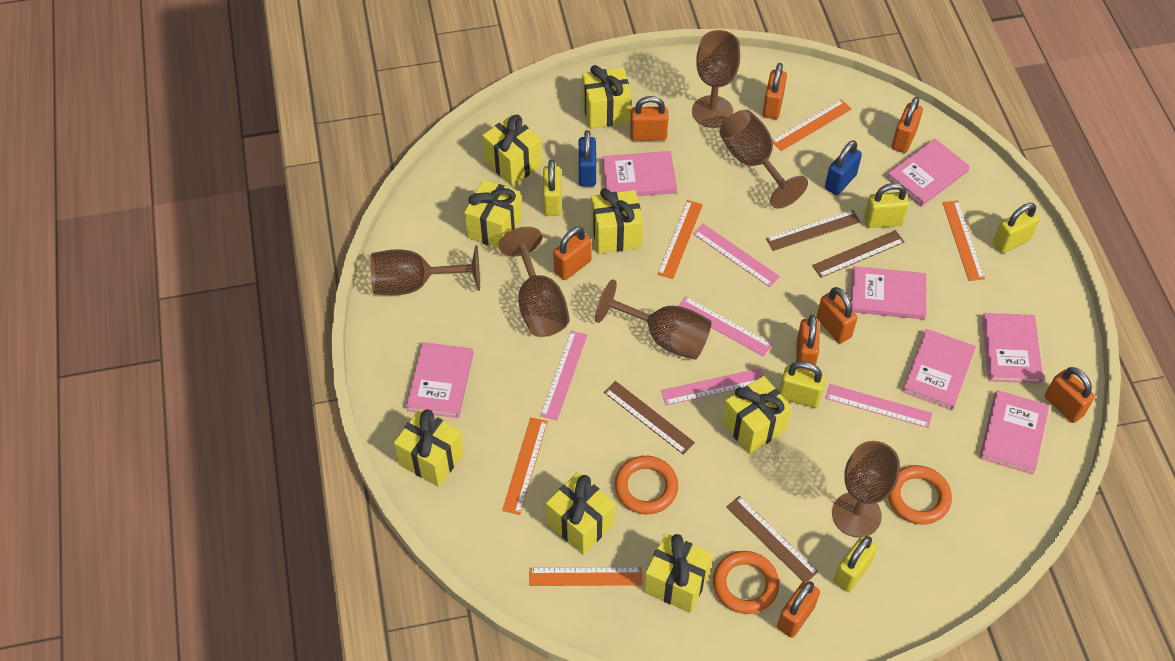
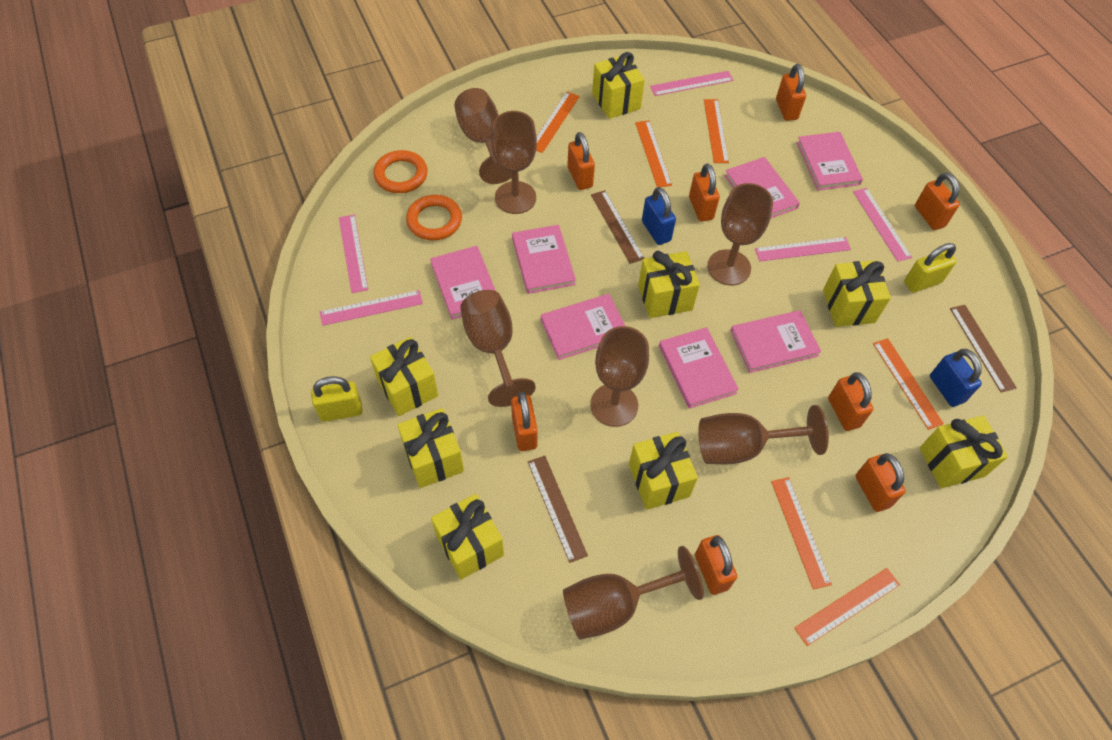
brown goblet: [370,245,480,295] [499,226,570,337] [595,279,712,360] [692,30,740,128] [719,110,808,208] [832,441,900,538] = 6 -> [454,88,512,184] [460,290,536,407] [491,111,537,214] [563,546,704,640] [590,326,649,427] [698,405,829,464] [707,183,773,285] = 7
brown ruler: [604,381,695,455] [726,496,818,581] [766,210,860,251] [812,230,904,278] = 4 -> [528,456,588,563] [591,190,645,264] [950,305,1017,393] = 3
orange ring: [615,456,678,514] [713,551,779,614] [888,465,952,525] = 3 -> [373,150,428,193] [406,195,462,240] = 2
orange ruler: [502,417,548,515] [529,567,642,586] [657,200,703,279] [772,99,852,151] [942,200,985,281] = 5 -> [536,92,580,153] [635,120,672,187] [704,99,729,163] [771,477,832,589] [794,568,900,646] [873,338,944,430] = 6
yellow padlock: [543,159,561,216] [779,361,826,408] [834,536,877,592] [864,183,909,228] [993,203,1039,253] = 5 -> [311,376,363,422] [904,243,957,293] = 2

